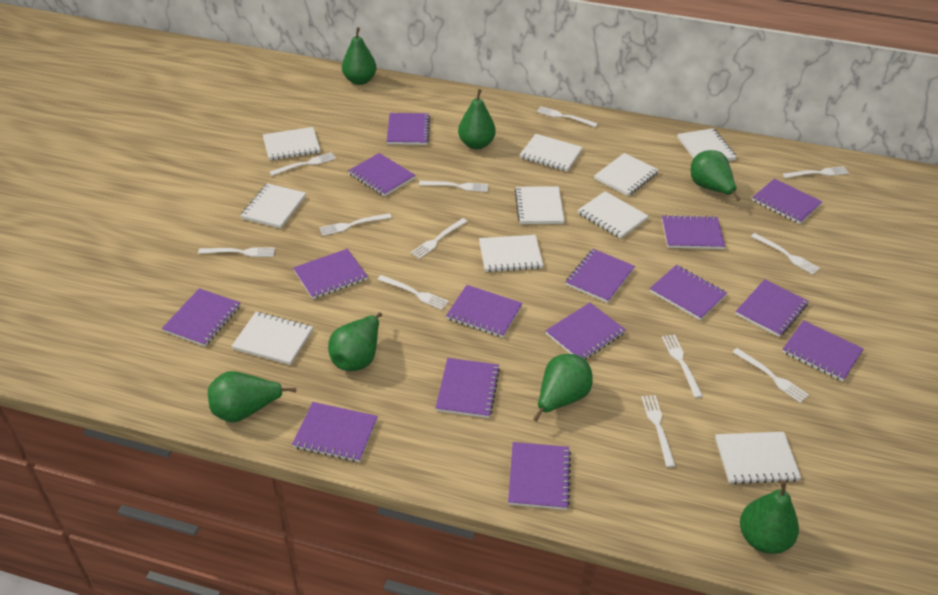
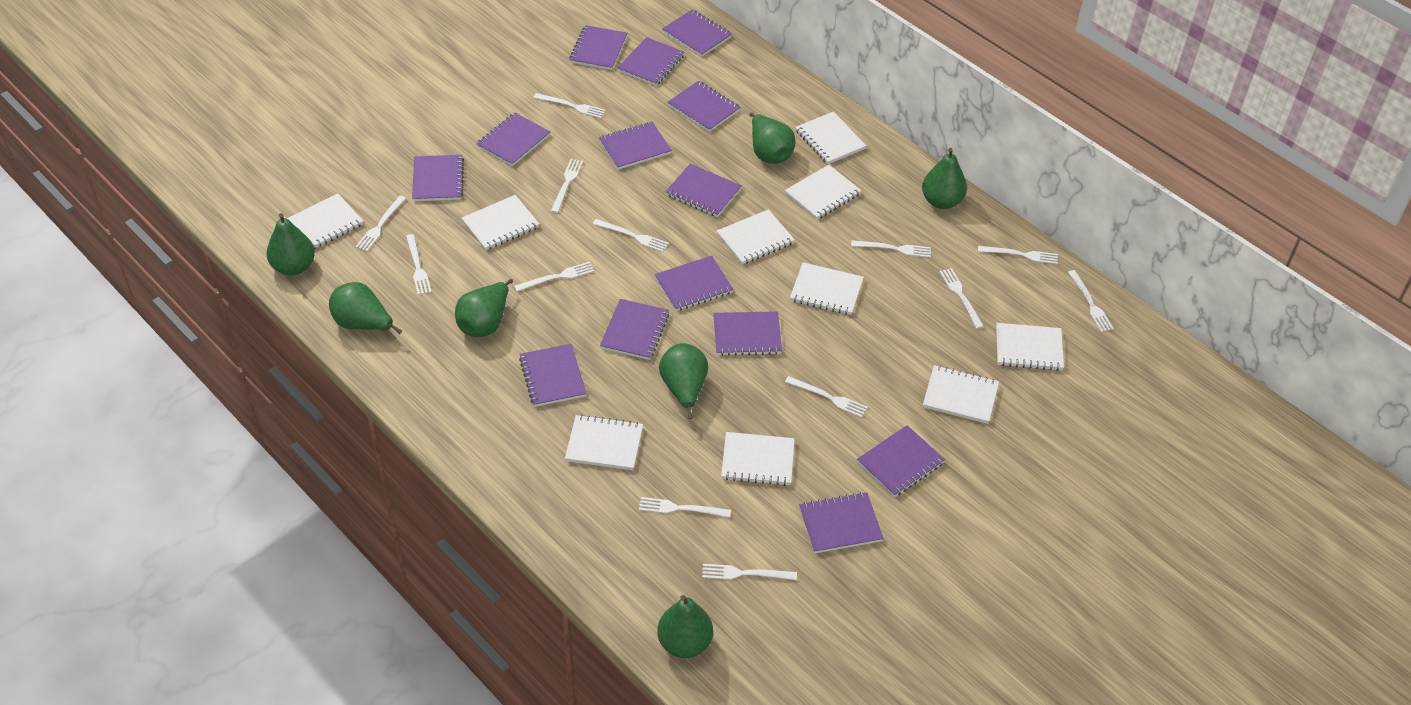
purple notebook: [162,288,240,346] [292,402,378,462] [293,249,368,299] [348,153,415,196] [387,113,430,145] [435,358,500,418] [446,285,523,338] [508,442,571,510] [545,303,626,360] [566,249,635,303] [650,265,727,320] [662,215,725,249] [736,279,808,337] [752,179,822,224] [782,320,864,382] = 15 -> [412,155,464,201] [476,113,550,166] [519,344,587,407] [569,25,627,70] [599,122,672,170] [600,299,669,360] [618,37,684,86] [655,256,734,311] [662,10,732,57] [665,164,742,217] [667,81,741,132] [713,311,782,356] [799,492,884,554] [857,425,945,497] = 14
white fork: [198,247,275,257] [270,152,336,176] [319,213,392,236] [377,275,449,310] [410,218,468,259] [419,181,488,192] [536,106,598,127] [641,395,675,467] [662,335,703,398] [733,348,809,403] [751,233,820,274] [783,166,849,178] = 12 -> [356,196,406,251] [406,234,431,295] [514,262,595,291] [534,93,606,118] [551,159,583,213] [593,219,669,252] [639,497,731,517] [702,564,797,580] [785,376,868,418] [851,240,931,258] [940,268,984,329] [978,246,1058,264] [1068,270,1114,332] = 13

